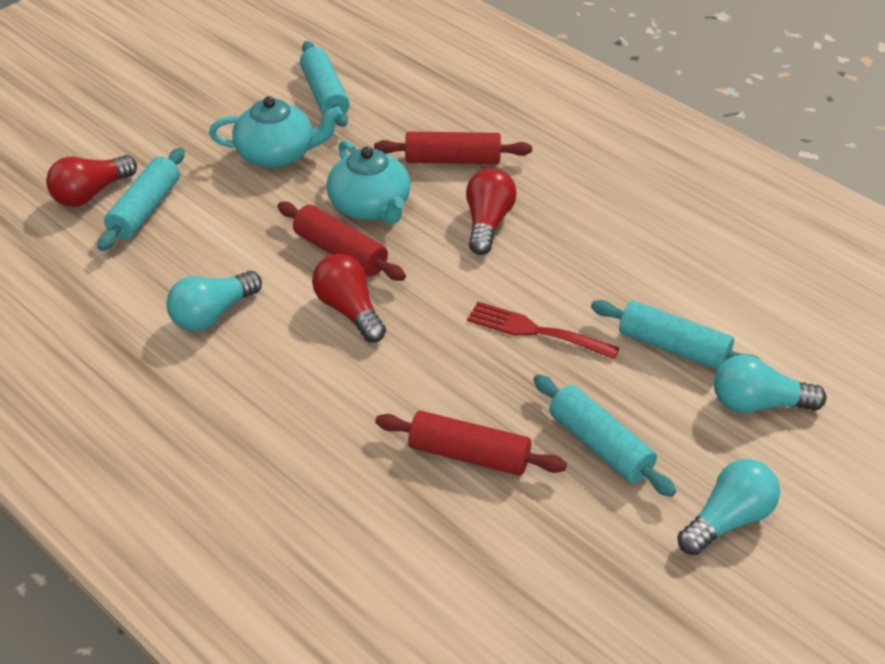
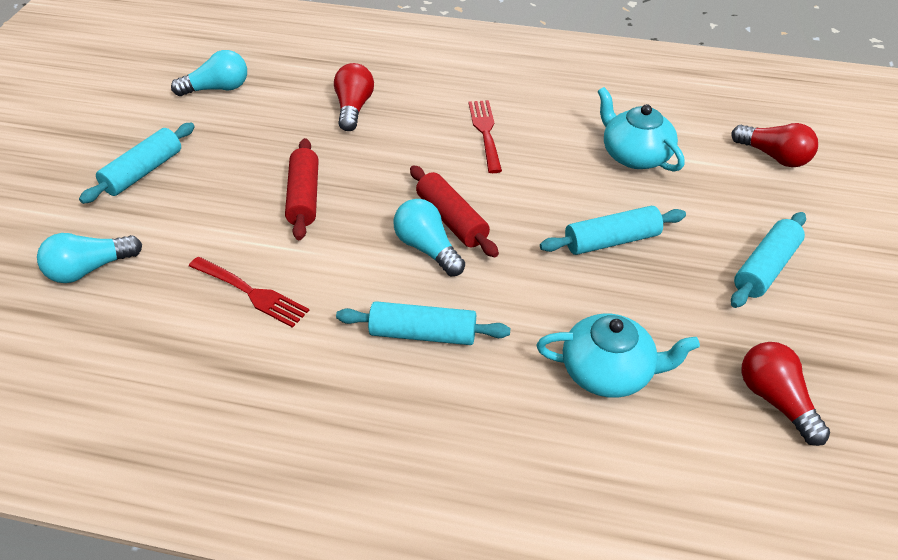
red fork: [467,302,619,359] = 1 -> [189,257,310,328] [468,100,502,173] = 2
red rolling pin: [278,202,406,281] [374,132,532,164] [375,411,567,476] = 3 -> [285,138,319,240] [410,165,499,257] = 2

